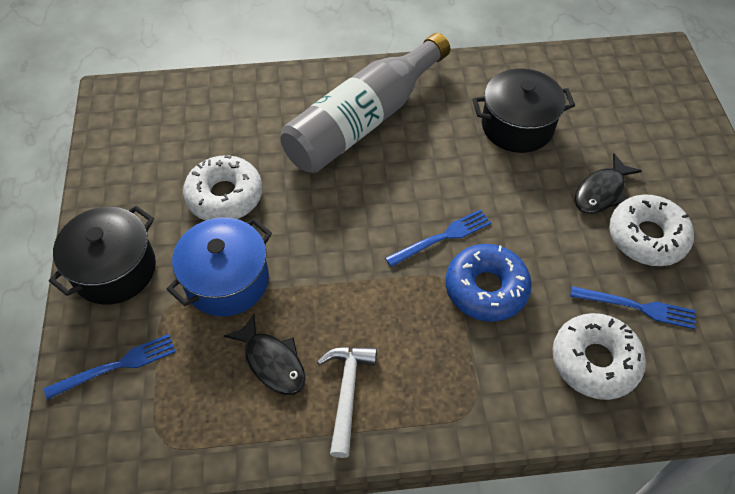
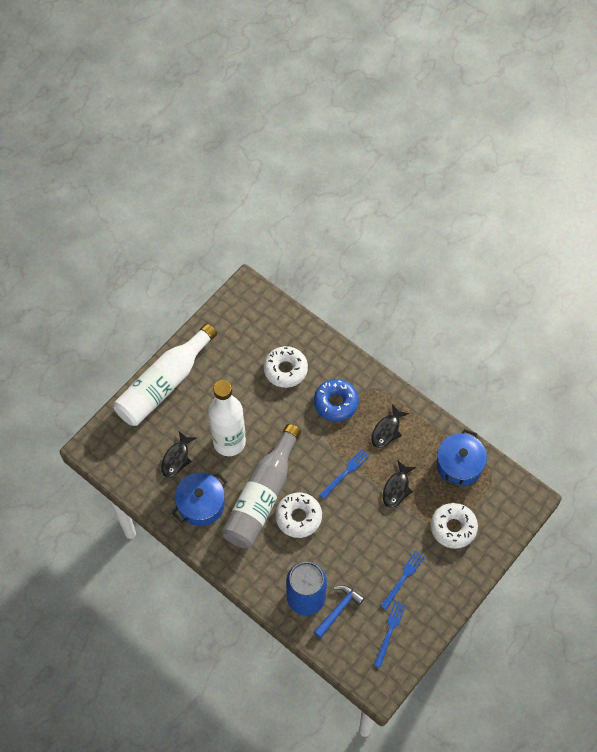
black fish: [224,314,306,395] [574,153,642,214] = 2 -> [161,431,196,478] [371,404,409,448] [383,460,416,508] = 3
black pot: [49,206,156,305] [472,68,575,153] = 2 -> none = 0
blue can: none = 0 -> [286,562,327,616] = 1
blue hammer: none = 0 -> [314,585,364,638] = 1
blue pot: [167,217,272,317] = 1 -> [172,472,227,526] [436,429,487,487] = 2
white bottle: none = 0 -> [114,323,217,426] [208,380,246,456] = 2
white hammer: [317,347,377,458] = 1 -> none = 0

